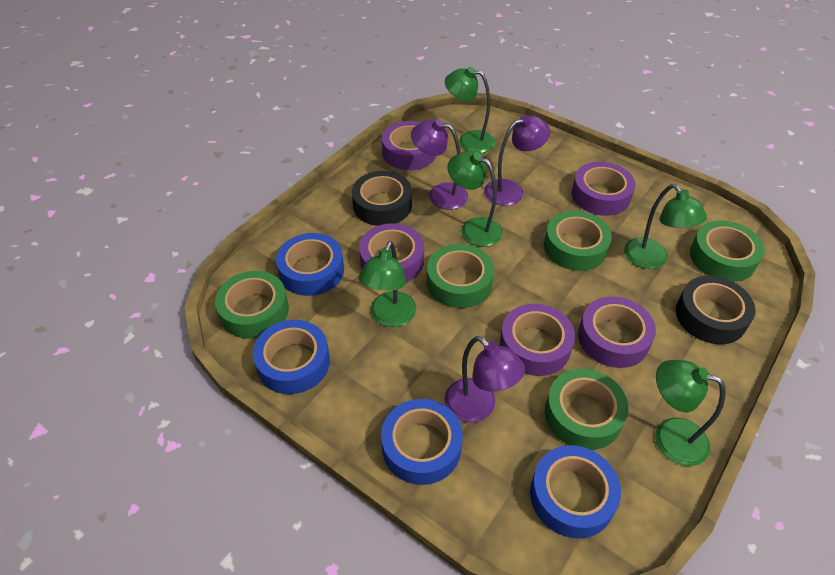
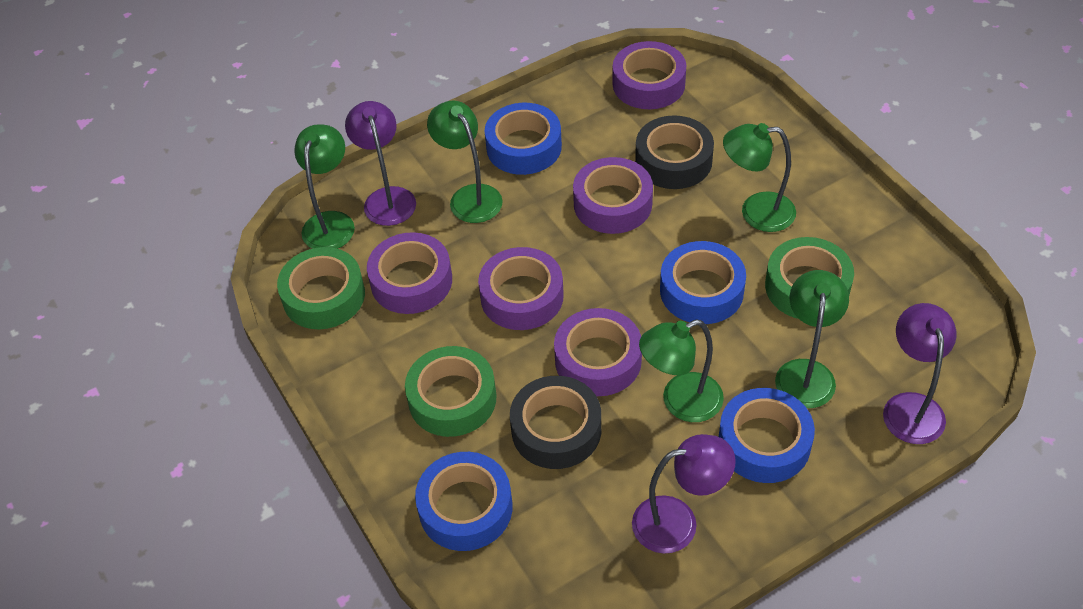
green tape: [215,271,289,339] [427,244,494,308] [544,211,612,271] [545,369,628,450] [690,220,764,282] = 5 -> [277,247,365,329] [405,346,496,437] [765,237,854,319] = 3

